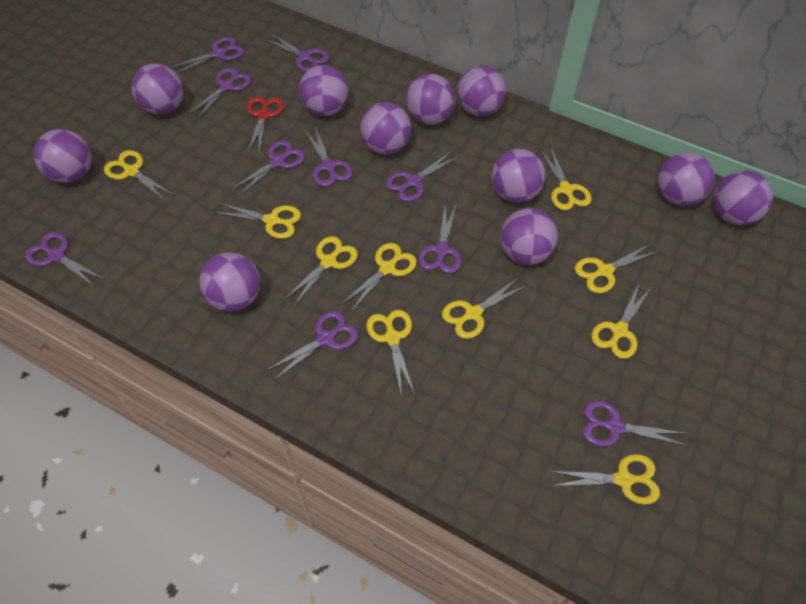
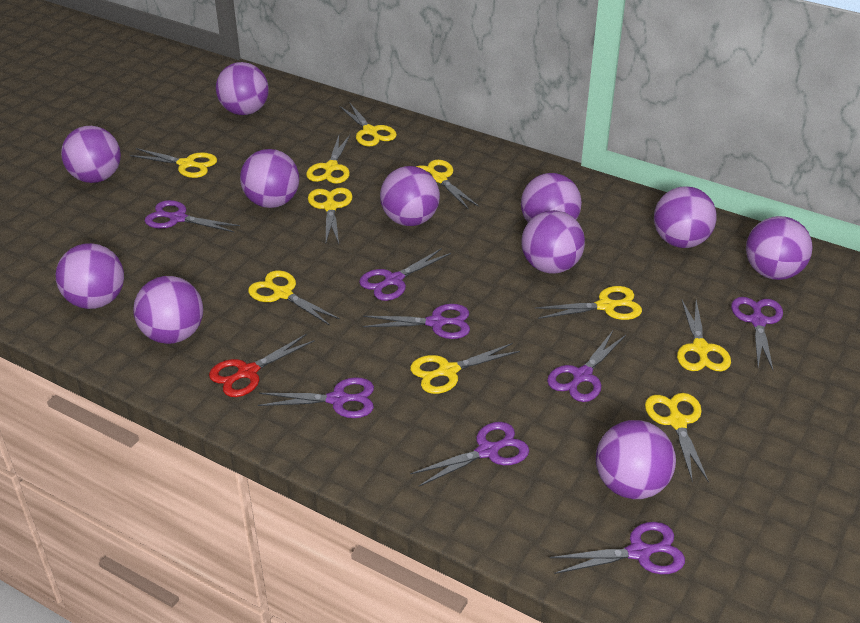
purple scissors: [25,232,104,287] [170,37,244,73] [189,68,251,119] [231,140,305,196] [265,33,329,72] [267,311,358,380] [305,127,352,187] [386,151,458,202] [418,206,461,273] [582,401,688,447] = 10 -> [145,200,240,232] [258,377,374,418] [359,248,451,301] [363,304,470,339] [411,422,529,487] [547,331,626,402] [550,522,685,574] [731,297,783,370] = 8

